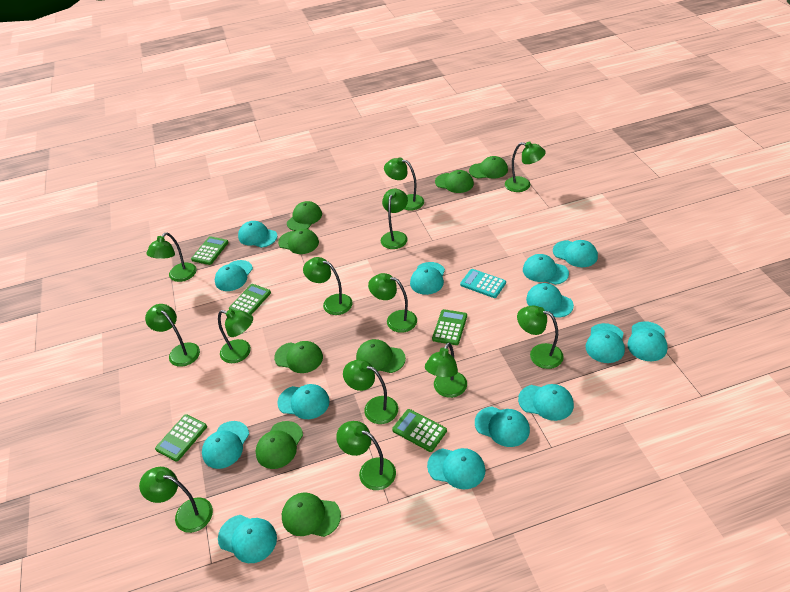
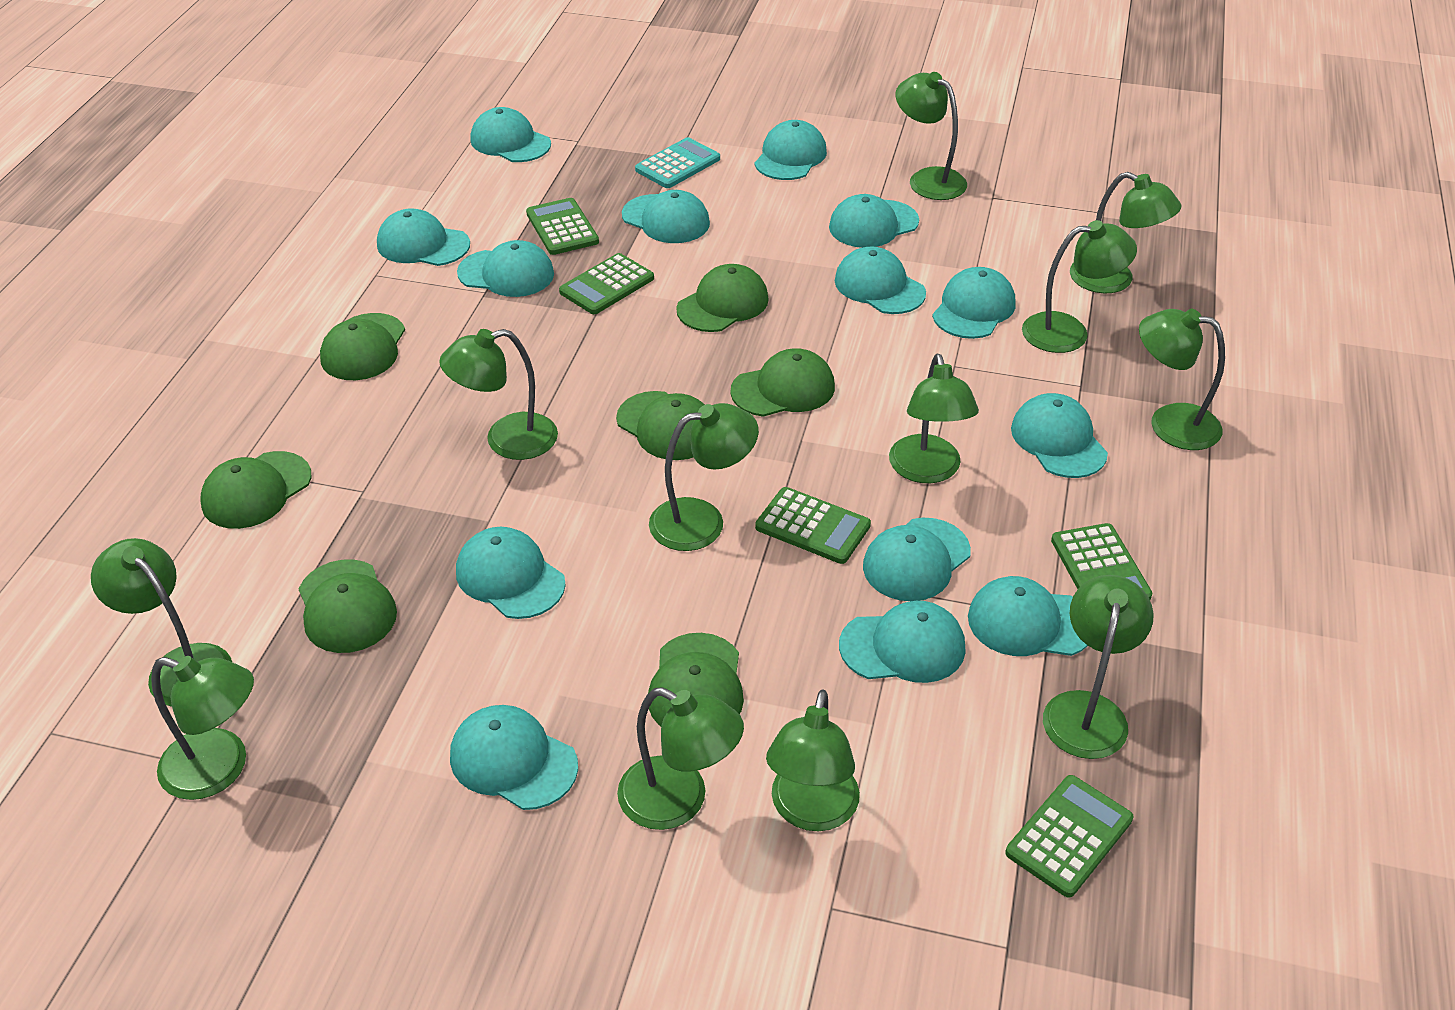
green cap: [256,421,303,469] [274,341,323,373] [278,229,319,254] [282,492,341,537] [287,201,322,231] [356,339,406,373] [435,170,474,193] [469,156,508,179] = 8 -> [200,451,311,529] [299,559,397,653] [320,313,405,380] [616,391,705,460] [648,633,744,726] [676,264,769,332] [731,348,835,417] = 7
green lamp: [139,467,213,533] [145,304,200,367] [147,232,197,282] [218,309,253,363] [303,257,353,315] [336,421,396,490] [343,359,398,424] [368,273,417,333] [381,189,408,249] [384,157,424,211] [425,342,467,398] [505,141,546,192] [517,305,564,369] = 13 -> [91,538,232,707] [151,656,254,800] [439,329,558,460] [617,687,744,830] [649,403,759,551] [766,689,860,831] [889,354,979,483] [896,72,967,200] [1022,220,1137,353] [1043,575,1154,759] [1070,172,1181,293] [1139,309,1225,450] = 12

